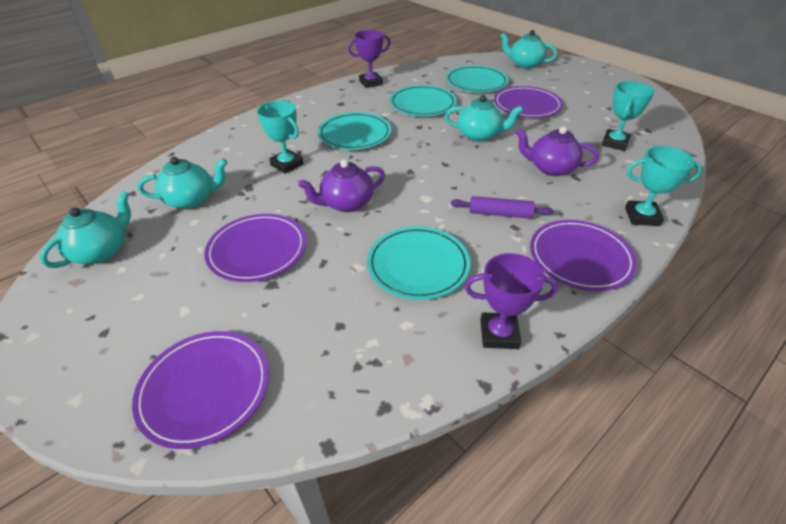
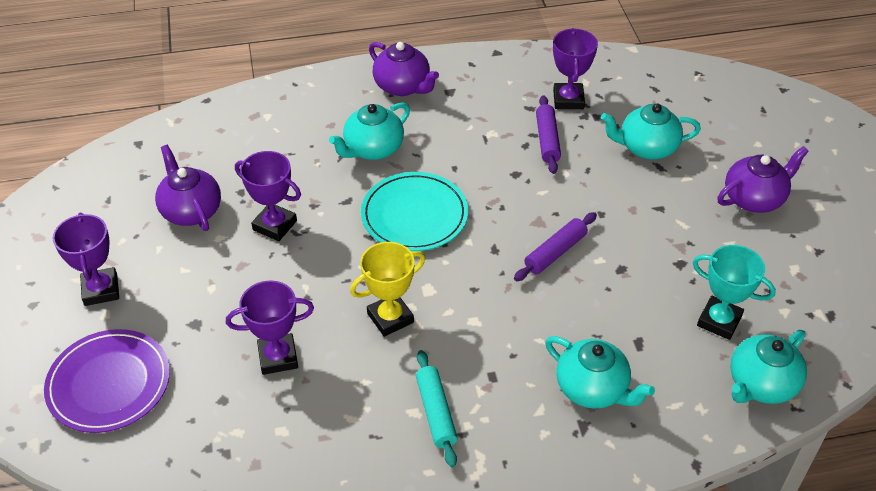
purple plate: [132,331,269,449] [204,214,306,282] [494,86,563,118] [530,220,637,291] = 4 -> [44,329,170,433] = 1
purple rolling pin: [451,196,554,219] = 1 -> [514,212,597,281] [536,95,561,174] = 2
purple teapot: [298,160,385,212] [516,126,599,176] = 2 -> [155,145,221,231] [369,42,439,96] [717,146,809,213] = 3
purple trophy: [348,30,391,88] [464,253,558,349] = 2 -> [53,213,119,306] [226,280,314,375] [235,151,301,241] [553,28,598,109] = 4
turquoise plate: [318,112,391,150] [367,226,470,300] [390,85,457,116] [446,65,509,92] = 4 -> [361,172,468,251] = 1
turquoise rolling pin: none = 0 -> [416,350,458,467] = 1
turquoise trophy: [257,101,304,174] [602,81,654,151] [625,146,702,226] = 3 -> [693,245,776,340] = 1
yellow trophy: none = 0 -> [350,242,425,337] = 1

